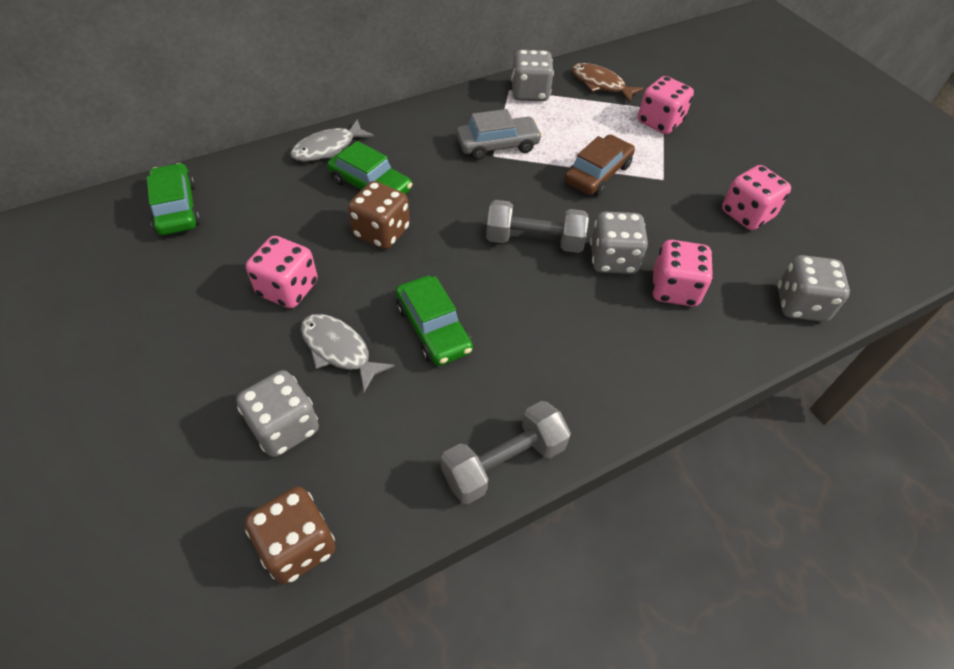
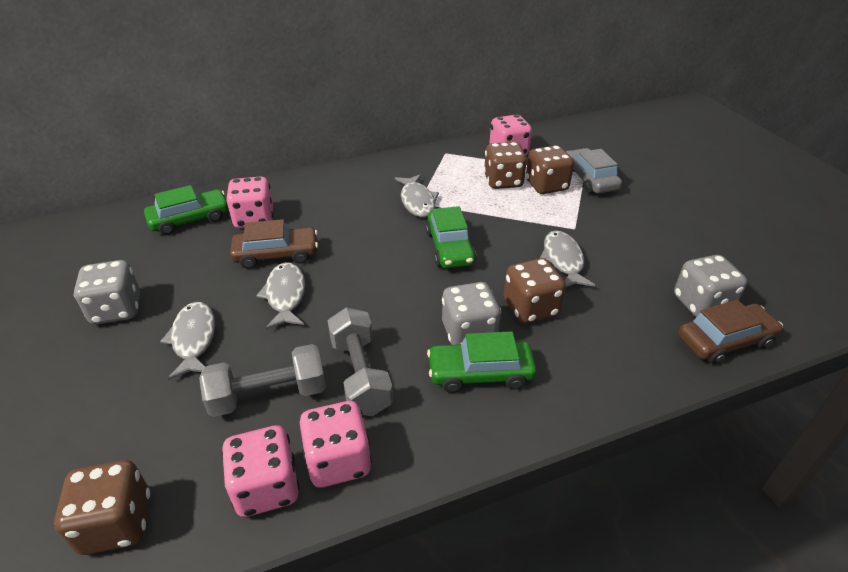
brown car: [565,135,635,196] = 1 -> [230,219,318,269] [678,300,783,364] = 2
brown dice: [245,486,335,584] [348,181,410,249] = 2 -> [54,460,150,555] [484,142,527,189] [504,258,566,323] [526,145,574,194] = 4
brown fish: [571,63,644,103] = 1 -> none = 0
grey dice: [236,370,319,457] [511,50,554,101] [590,212,648,274] [778,255,850,322] = 4 -> [74,260,140,325] [442,282,501,345] [674,255,747,317] = 3
grey fish: [290,119,374,161] [301,314,395,392] = 2 -> [160,302,215,380] [256,262,305,329] [395,174,439,217] [540,230,595,287] = 4

